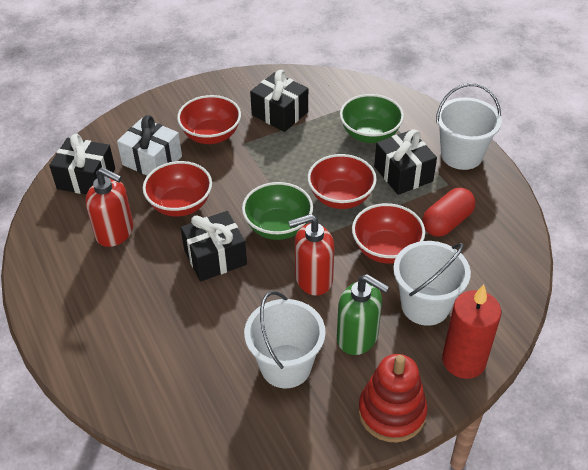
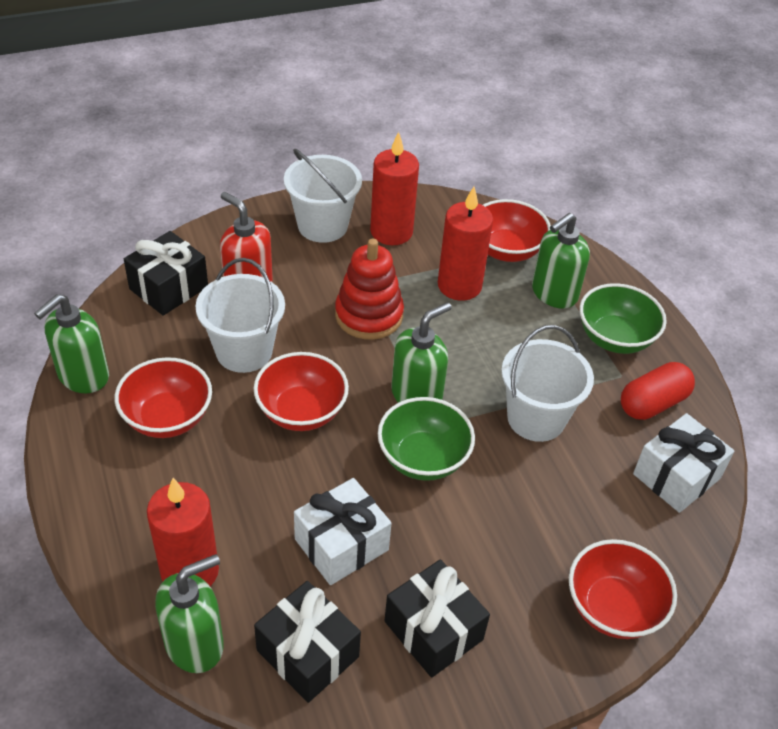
black gift: [49,133,115,195] [180,211,247,281] [250,70,308,132] [374,129,437,195] = 4 -> [124,231,208,316] [254,581,361,703] [385,559,490,678] = 3
green soap dispenser: [337,274,389,355] = 1 -> [34,294,109,393] [155,554,224,673] [391,302,452,403] [532,213,590,308] = 4
red candle: [442,285,501,379] = 1 -> [147,478,219,586] [370,132,419,245] [438,186,493,301] = 3
red soap dispenser: [85,167,133,247] [288,214,334,296] = 2 -> [220,192,273,282] = 1
white gift: [117,115,182,176] = 1 -> [294,478,391,585] [633,413,734,513] = 2

